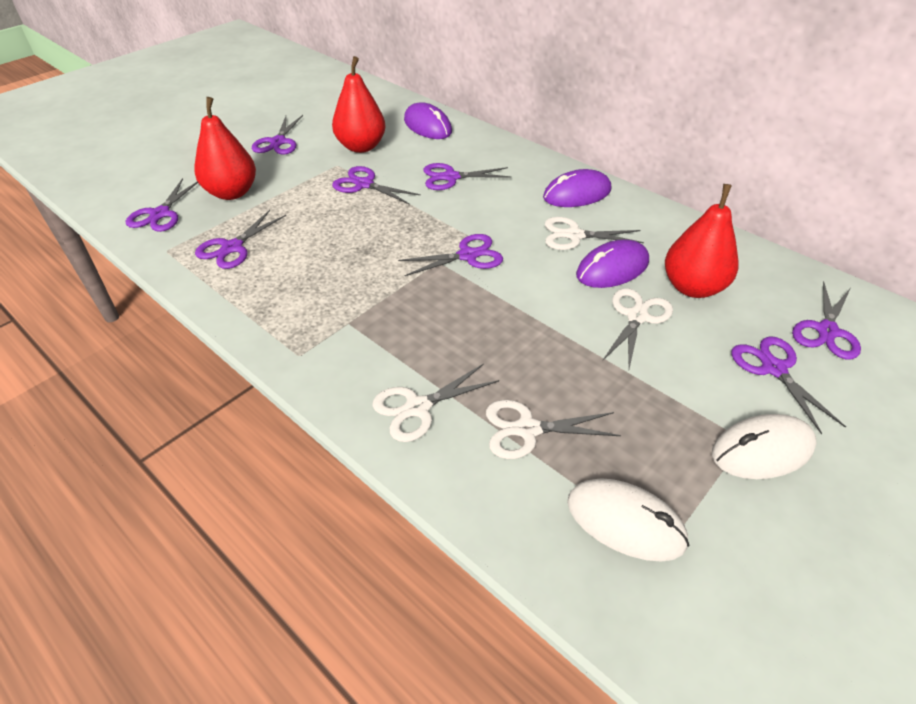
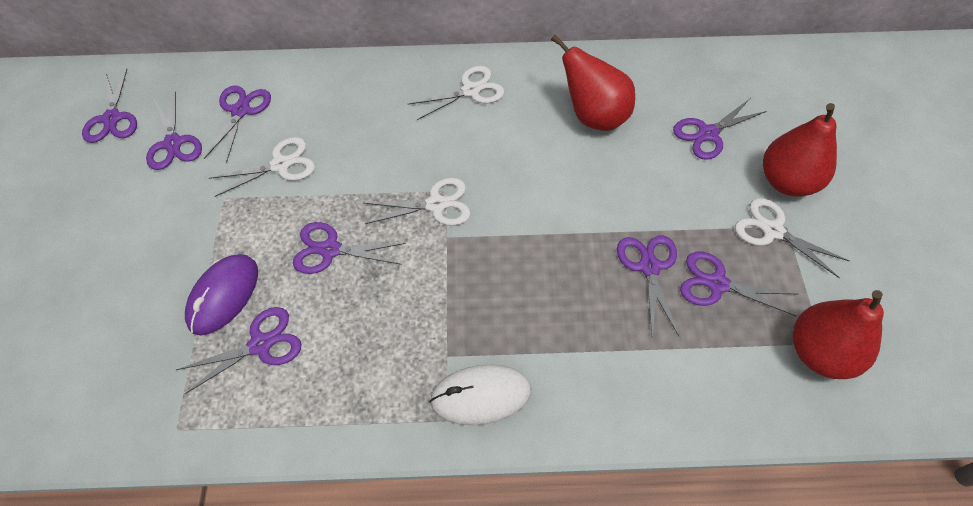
purple mouse: [404,102,452,139] [543,169,611,207] [576,239,649,288] = 3 -> [185,254,258,336] = 1
white mouse: [567,478,689,562] [712,414,817,479] = 2 -> [429,364,531,426] = 1

